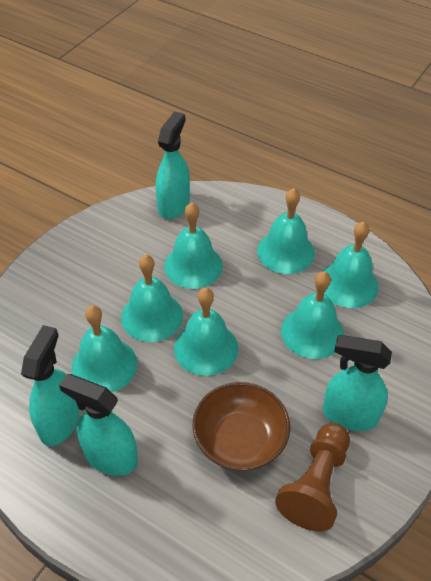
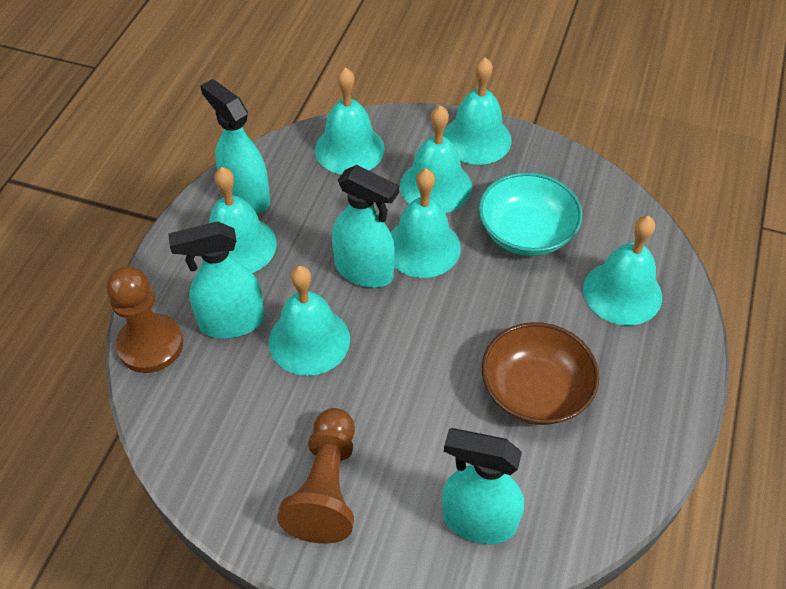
brown pawn: [275,423,350,531] = 1 -> [106,266,183,373] [277,408,355,544] = 2
turquoise bowl: none = 0 -> [479,172,583,256] = 1

